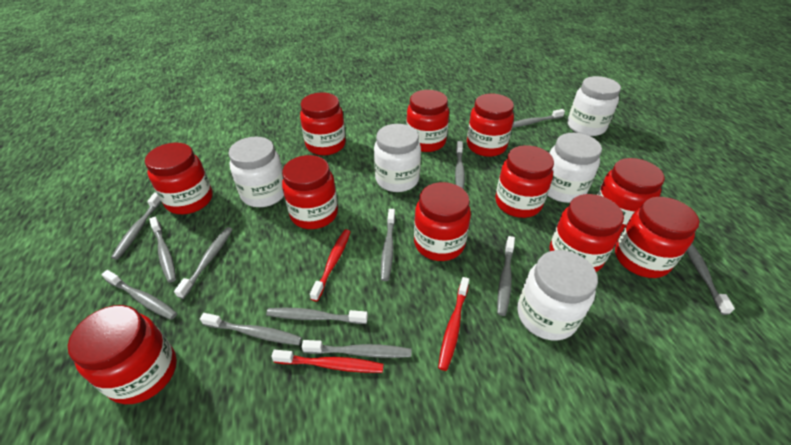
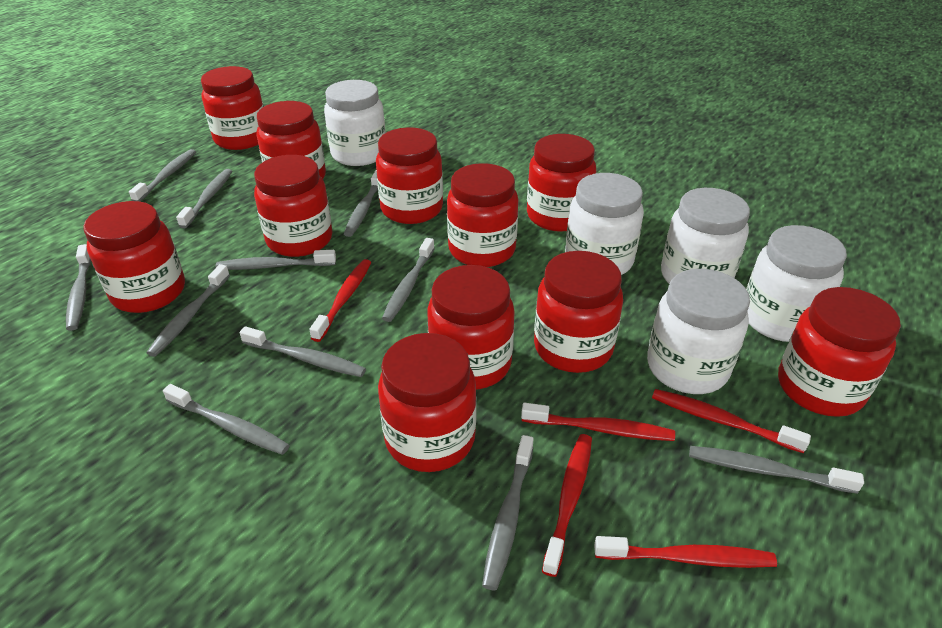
grey toothbrush: [101,270,177,320] [111,192,161,260] [149,217,176,283] [174,227,233,299] [200,313,302,345] [266,308,368,324] [302,340,412,358] [381,209,395,281] [455,141,465,189] [497,236,515,316] [512,109,565,128] [686,244,735,315] = 12 -> [66,244,91,331] [129,149,196,201] [147,264,230,357] [163,384,290,455] [176,169,232,228] [216,250,336,270] [239,326,366,377] [344,170,378,237] [382,238,435,322] [482,435,534,591] [689,446,864,494] = 11
red toothbrush: [271,350,384,373] [310,229,351,302] [438,277,469,371] = 3 -> [309,259,372,342] [521,403,675,441] [542,434,592,577] [594,536,777,568] [652,389,811,453] = 5

